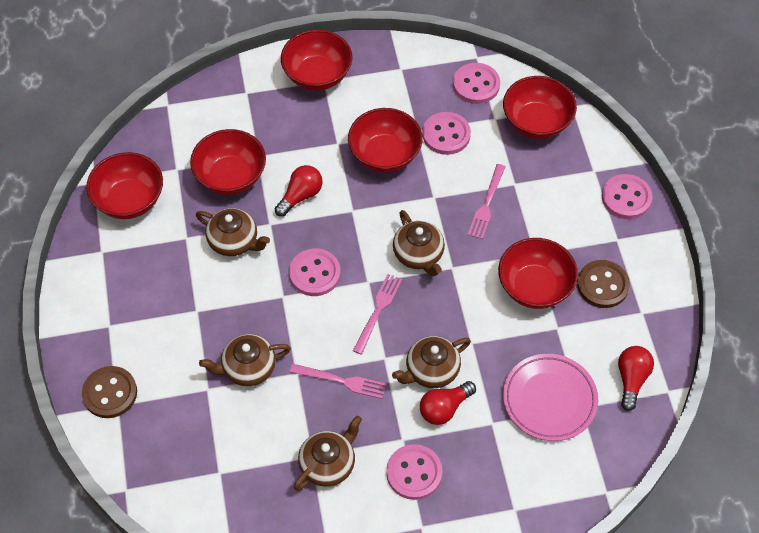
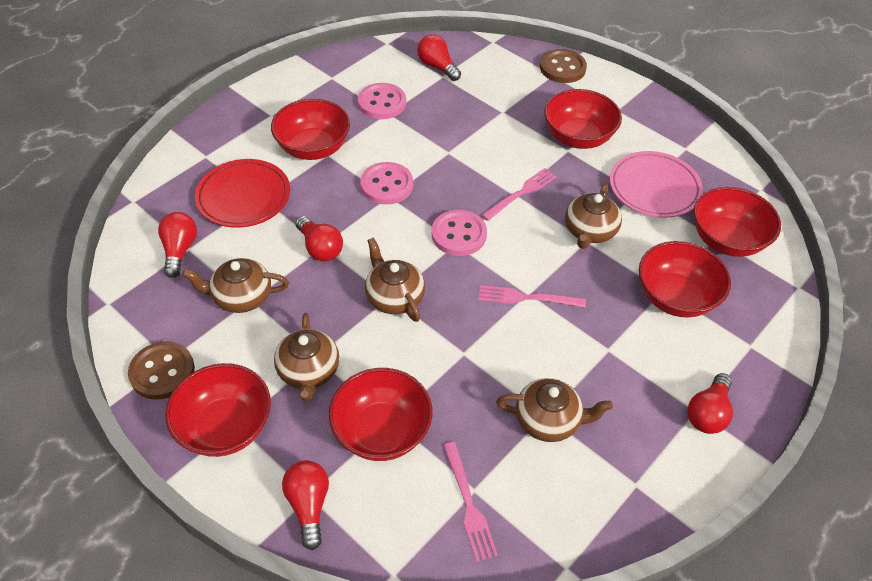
pink button: [289,249,341,296] [386,444,442,500] [422,112,471,155] [453,63,500,104] [602,174,653,219] = 5 -> [358,83,406,119] [360,162,413,205] [432,210,487,256] = 3
red light bulb: [274,165,323,217] [420,381,476,425] [618,346,654,411] = 3 -> [158,212,197,278] [282,460,329,550] [296,216,343,261] [417,34,461,81] [688,373,733,434] = 5
red plate: none = 0 -> [195,159,290,228] = 1

